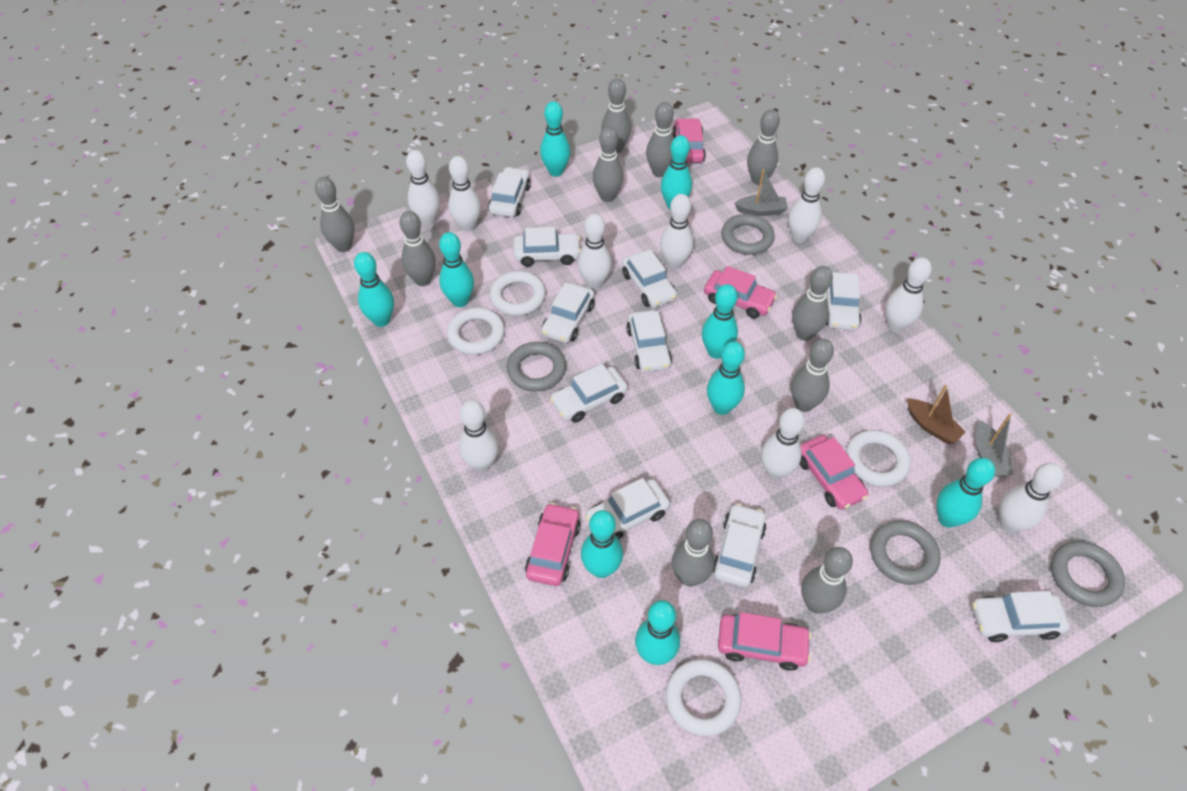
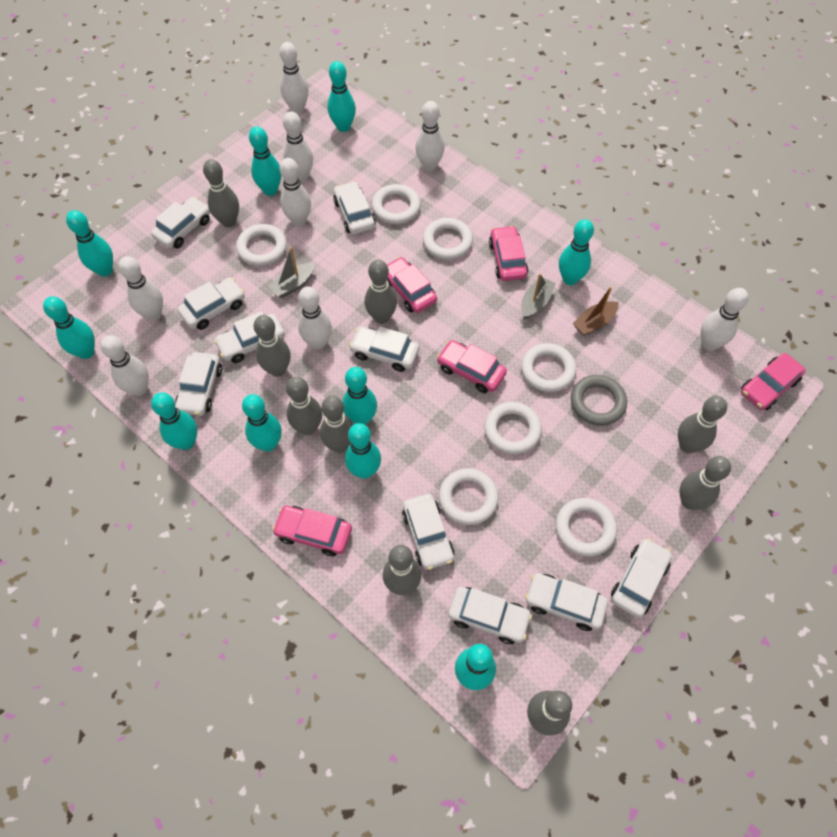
grey bowling pin: [315,177,355,252] [399,211,436,286] [593,127,624,202] [601,78,631,153] [646,102,674,177] [672,519,715,587] [747,109,780,185] [791,338,834,412] [792,266,833,341] [801,547,853,613] = 10 -> [203,159,239,227] [254,315,290,377] [286,377,322,435] [320,396,354,453] [365,260,397,324] [383,545,422,595] [527,691,572,736] [678,396,727,453] [679,456,731,510] = 9
grey ring: [507,342,566,392] [721,214,775,255] [870,520,941,585] [1051,541,1125,607] = 4 -> [571,375,627,426] = 1
turquoise bowling pin: [354,252,394,327] [439,232,474,307] [540,101,571,177] [581,510,623,578] [635,600,680,665] [661,135,692,210] [702,284,738,359] [707,341,745,415] [936,458,995,528] = 9 -> [43,296,95,359] [66,210,113,277] [151,392,197,450] [242,394,282,452] [249,126,281,196] [327,61,356,132] [342,367,377,425] [345,423,381,479] [455,644,496,690] [559,219,594,285] = 10
white bowling pin: [406,150,440,225] [449,156,481,231] [459,400,499,472] [578,214,612,289] [660,194,693,269] [761,408,805,480] [788,168,825,243] [885,257,932,332] [999,463,1064,533] = 9 -> [100,335,149,396] [118,256,163,321] [279,158,311,226] [280,42,309,113] [283,111,313,181] [298,286,332,350] [415,101,444,171] [701,288,748,351] = 8
white ring: [447,308,505,355] [490,271,546,316] [666,659,741,736] [846,430,911,487] = 4 -> [236,224,287,266] [372,184,421,224] [423,218,473,260] [439,468,498,525] [484,402,542,454] [521,343,576,392] [556,498,617,557] = 7

